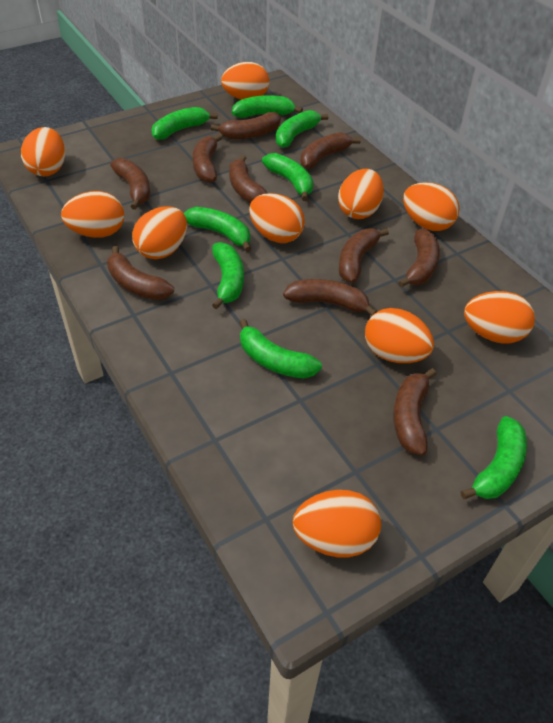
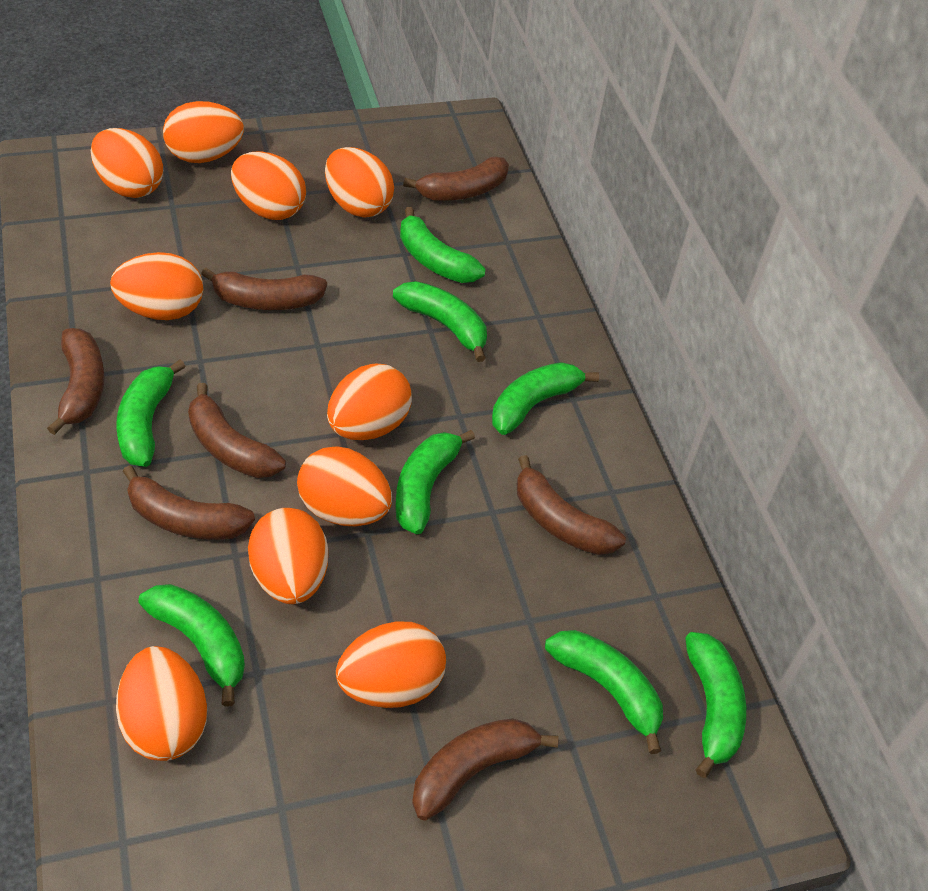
brown banana: [107,246,174,300] [110,158,150,210] [193,134,222,183] [211,112,281,139] [229,155,268,203] [283,279,377,316] [300,132,361,169] [339,228,389,283] [393,368,436,456] [398,228,440,288] = 10 -> [47,328,105,435] [123,465,255,540] [188,383,286,478] [201,268,327,310] [403,156,509,201] [412,718,559,821] [517,455,626,555] = 7

